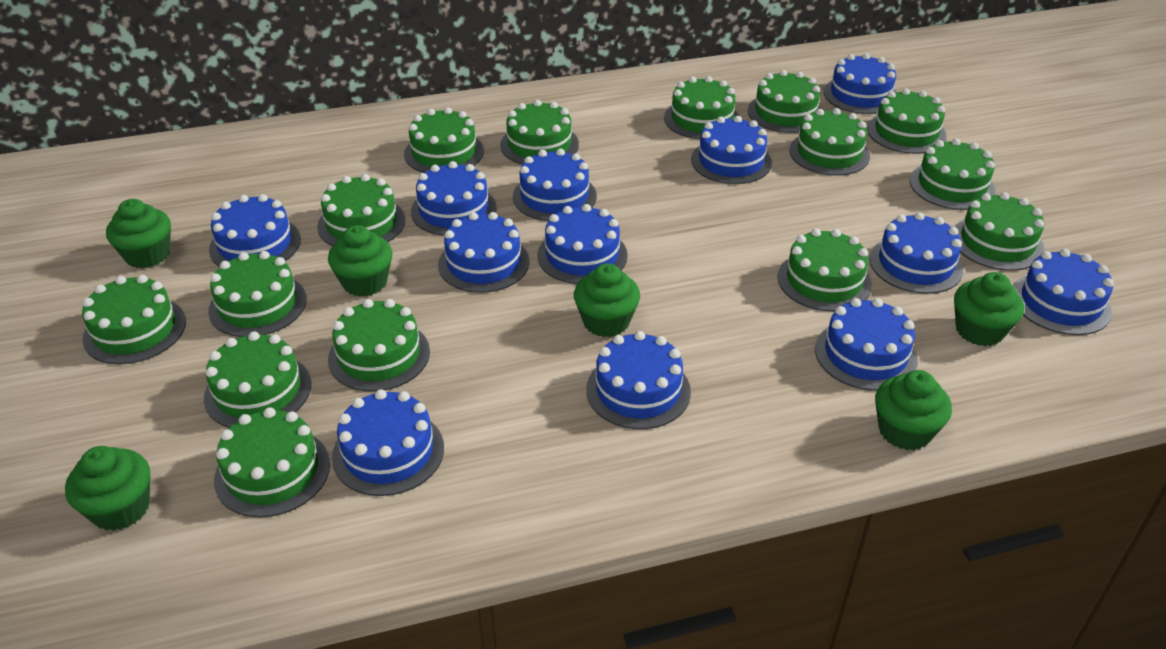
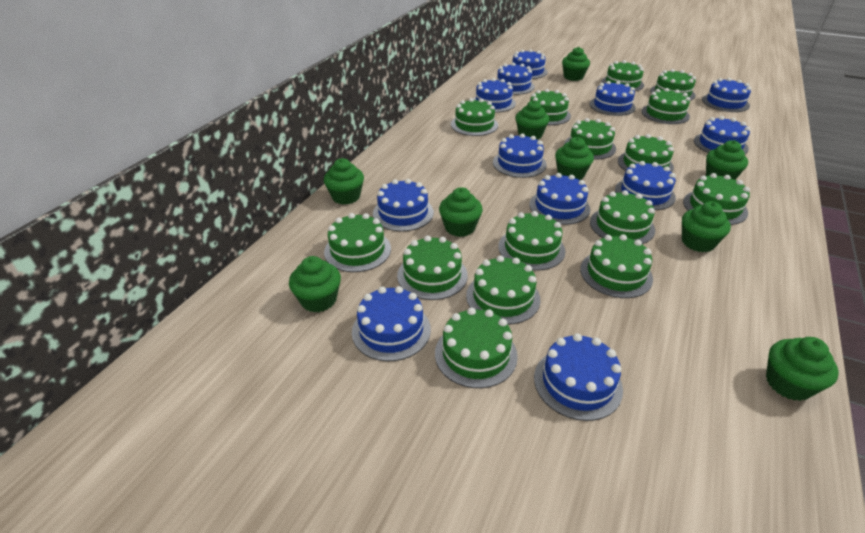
green cupcake: [65,446,150,531] [106,199,171,268] [328,225,392,297] [574,263,640,337] [875,370,952,450] [954,272,1024,346] = 6 -> [289,256,341,312] [324,158,364,205] [439,187,483,237] [516,100,549,140] [555,137,594,180] [562,47,590,81] [682,201,731,252] [706,140,748,180] [766,337,839,401] = 9

